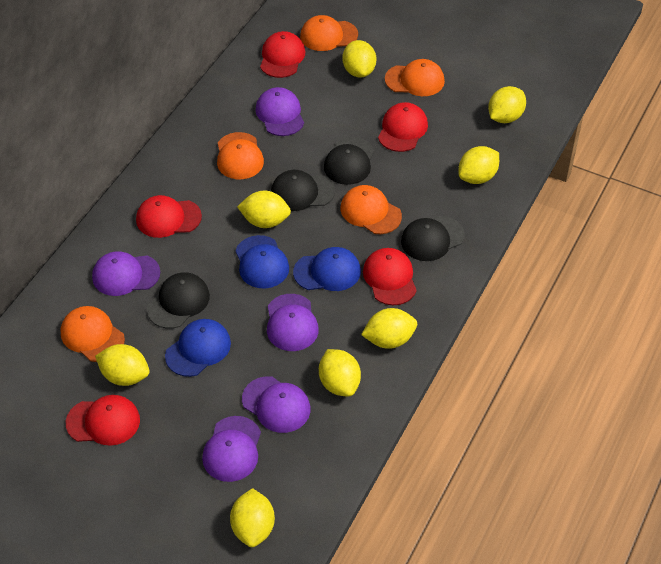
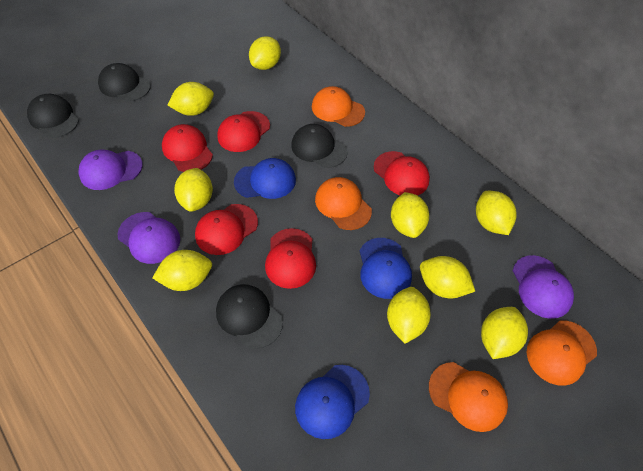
orange cap: [61,306,125,362] [217,132,264,179] [300,15,358,51] [340,185,402,234] [385,59,445,96] = 5 -> [312,86,365,127] [315,177,372,230] [429,362,508,432] [527,321,597,386] = 4
purple cap: [92,251,160,296] [202,416,261,482] [242,376,310,433] [255,87,304,136] [267,294,319,351] = 5 -> [78,150,143,190] [118,212,180,264] [513,255,574,319] = 3
yellow lemon: [95,344,150,386] [230,488,275,547] [237,191,291,228] [319,349,361,397] [342,40,376,77] [361,308,417,349] [459,146,499,184] [488,86,526,123] = 8 -> [153,250,212,291] [168,82,214,116] [174,168,213,212] [249,36,281,70] [387,287,431,344] [391,192,429,238] [420,256,475,298] [476,191,517,235] [481,307,528,359] = 9

